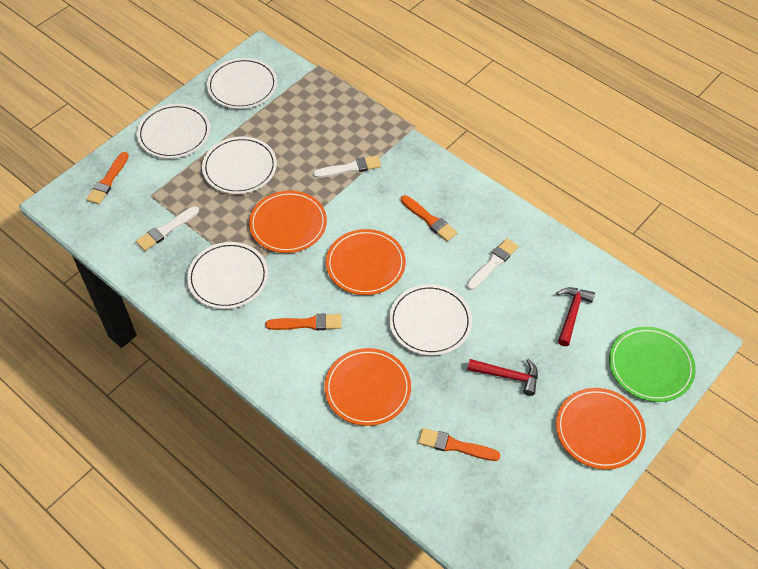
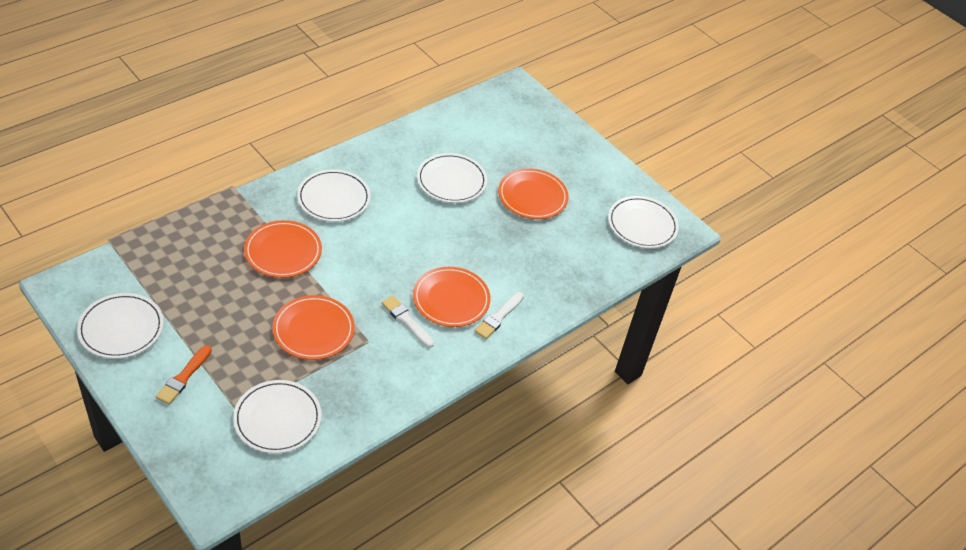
green plate: [609,327,696,402] = 1 -> none = 0
orange brush: [86,152,129,205] [265,313,342,330] [401,195,457,241] [418,428,500,461] = 4 -> [156,345,212,404] = 1
red hammer: [467,359,538,396] [557,287,595,346] = 2 -> none = 0
white brush: [136,206,199,251] [313,155,381,178] [467,238,518,290] = 3 -> [382,296,434,348] [474,292,524,339] = 2

